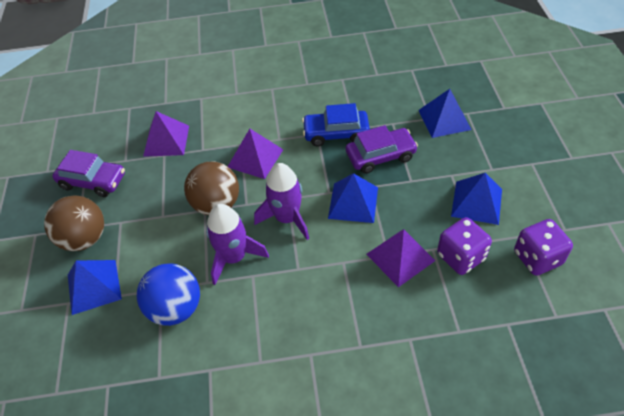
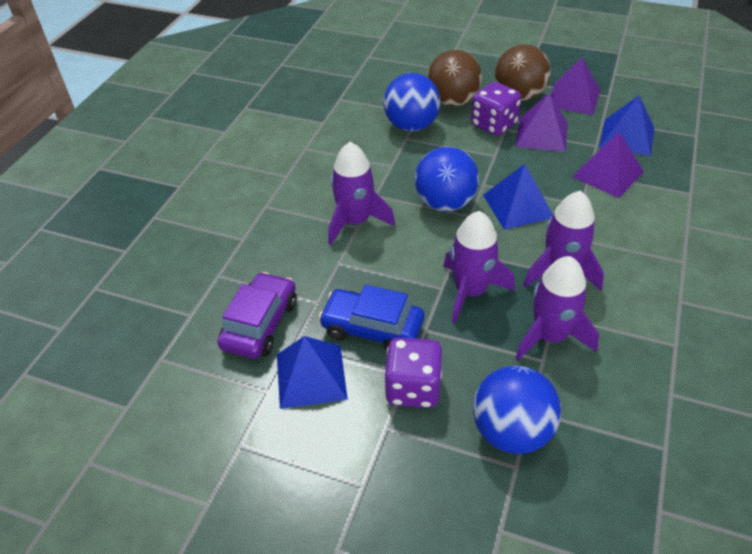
blue ball: [137,263,200,326] = 1 -> [383,73,441,132] [415,147,479,212] [473,366,561,454] = 3
blue pyramid: [68,260,122,315] [328,173,378,223] [418,89,472,138] [451,173,502,225] = 4 -> [277,336,348,409] [483,164,553,230] [599,96,654,156] = 3
purple car: [52,150,125,197] [346,125,418,174] = 2 -> [217,272,297,359] = 1
purple rocket: [206,204,269,285] [254,163,309,240] = 2 -> [328,142,395,245] [443,211,515,323] [515,256,599,361] [523,191,604,291] = 4

